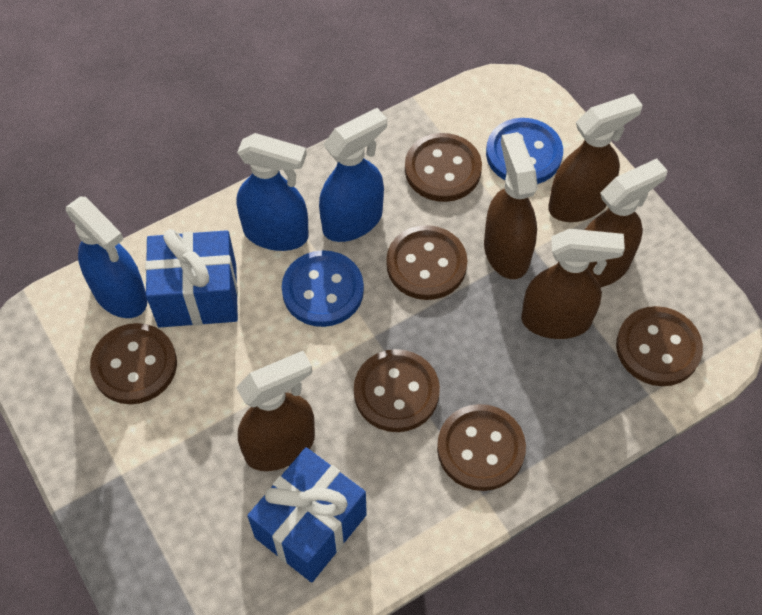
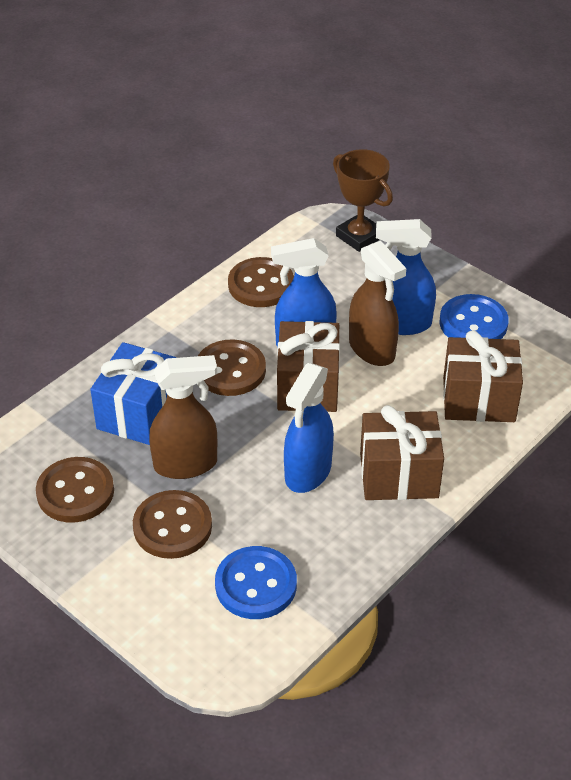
blue gift: [145,229,238,328] [247,447,367,582] = 2 -> [90,342,177,445] = 1
brown button: [90,323,177,404] [354,349,440,432] [386,225,467,300] [405,133,482,202] [437,404,526,491] [616,306,703,386] = 6 -> [36,457,114,523] [133,490,212,559] [198,339,266,396] [228,257,294,307] = 4
brown gift: none = 0 -> [277,321,340,412] [360,405,444,500] [443,330,523,422] = 3
brown spray bottle: [236,351,315,471] [484,132,538,279] [521,229,625,339] [548,93,643,222] [585,159,668,287] = 5 -> [149,355,217,479] [349,240,406,366] = 2
brown trophy: none = 0 -> [333,149,393,252] = 1

